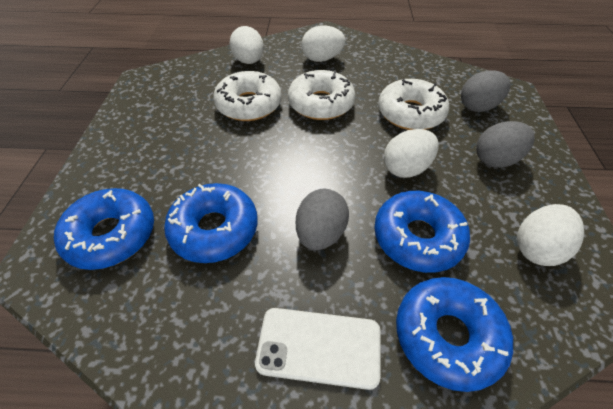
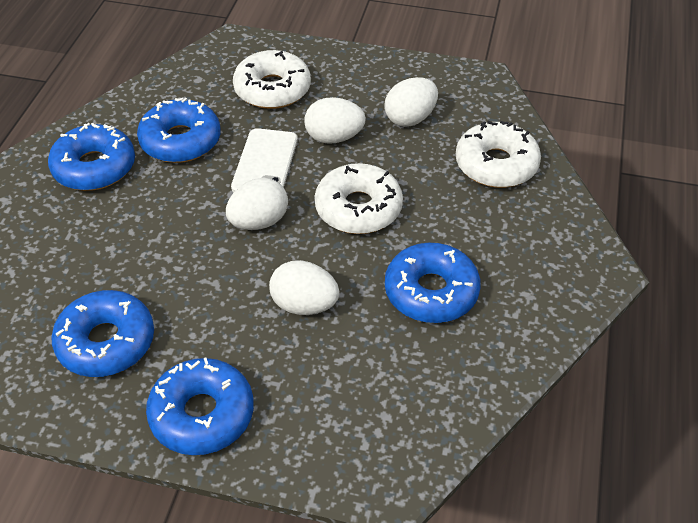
blue donut: [54,188,154,270] [164,183,258,263] [374,191,470,273] [396,277,513,392] = 4 -> [48,123,135,191] [51,290,154,377] [137,98,221,163] [146,357,254,455] [385,243,481,323] = 5
grey egg: [296,189,349,250] [461,70,511,112] [476,121,535,168] = 3 -> none = 0

